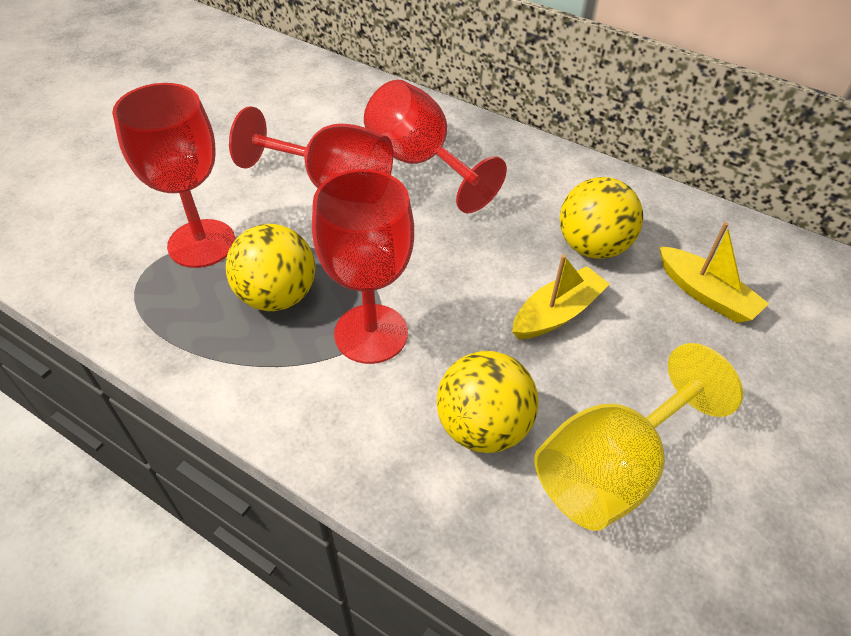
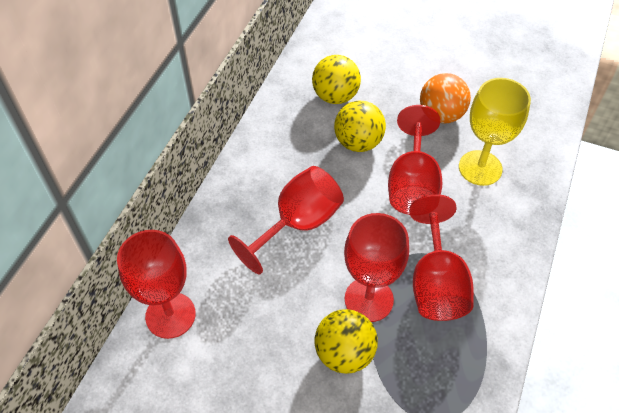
orange ball: none = 0 -> [420,73,471,124] = 1
red goblet: [112,83,235,268] [229,106,393,188] [312,169,414,364] [364,80,507,213] = 4 -> [117,230,196,339] [228,166,344,274] [344,213,409,322] [388,105,442,215] [409,194,474,321] = 5
yellow boat: [512,254,609,339] [659,222,769,323] = 2 -> none = 0

